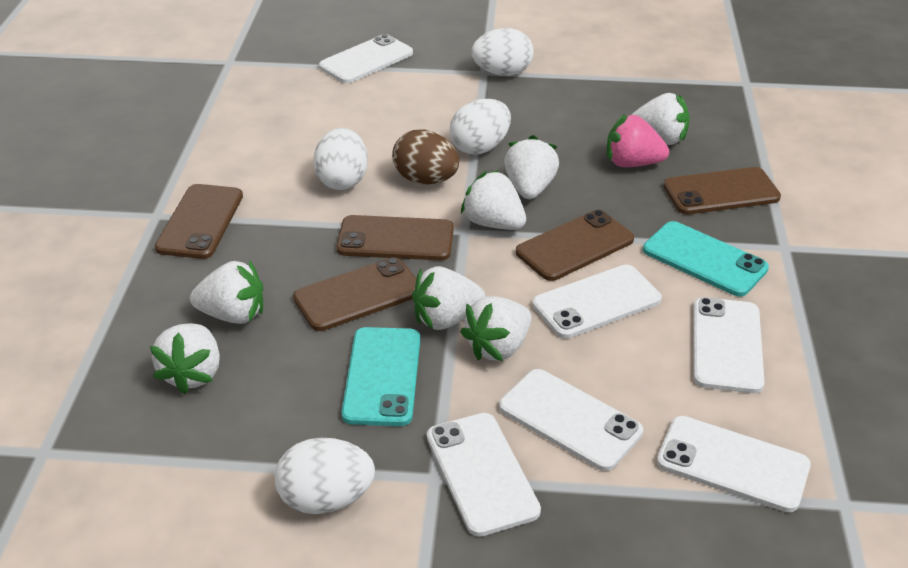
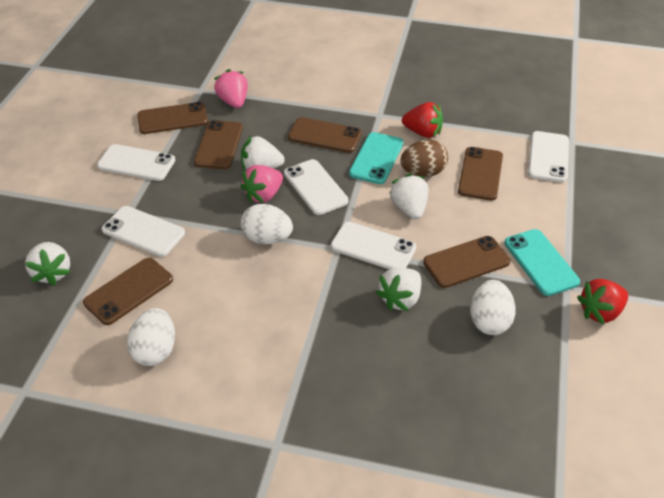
brown phone: [155,184,243,259] [293,257,416,331] [336,215,454,260] [516,210,634,281] [663,167,781,214] = 5 -> [83,258,173,325] [137,102,208,134] [194,120,243,169] [288,117,362,153] [423,236,511,288] [458,147,503,201] = 6
pink strawberry: [607,114,669,167] = 1 -> [214,69,248,108] [240,165,283,203] = 2
red strawberry: none = 0 -> [402,102,443,138] [577,279,628,324] = 2
white egg: [275,438,375,514] [313,128,368,190] [450,99,511,154] [471,28,534,76] = 4 -> [127,308,175,366] [241,204,293,244] [470,280,516,335] = 3
white phone: [319,34,413,83] [427,413,541,537] [499,369,643,471] [532,265,662,339] [657,416,811,512] [693,297,765,393] = 6 -> [97,144,175,181] [102,206,185,257] [284,159,349,215] [331,222,416,270] [528,131,569,182] = 5
white strawberry: [150,323,220,394] [190,260,263,324] [412,266,485,330] [460,296,532,361] [461,170,526,230] [504,135,559,199] [631,93,690,145] = 7 -> [25,242,70,286] [241,136,285,171] [376,268,421,311] [389,174,428,219] = 4

